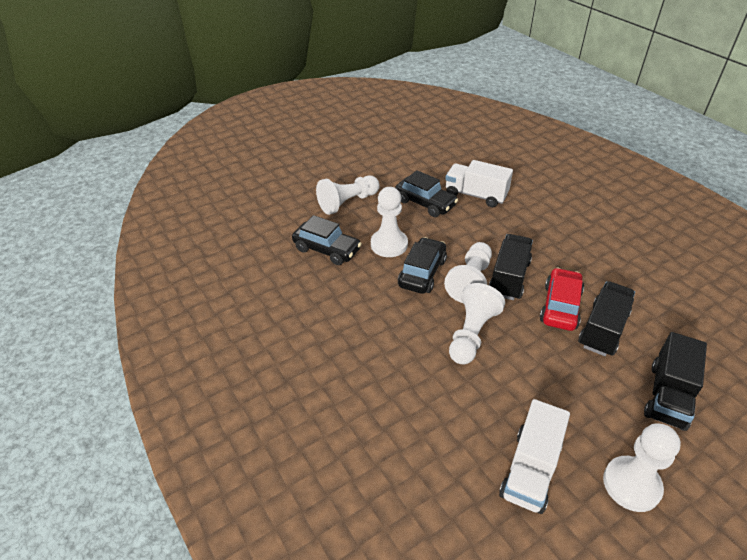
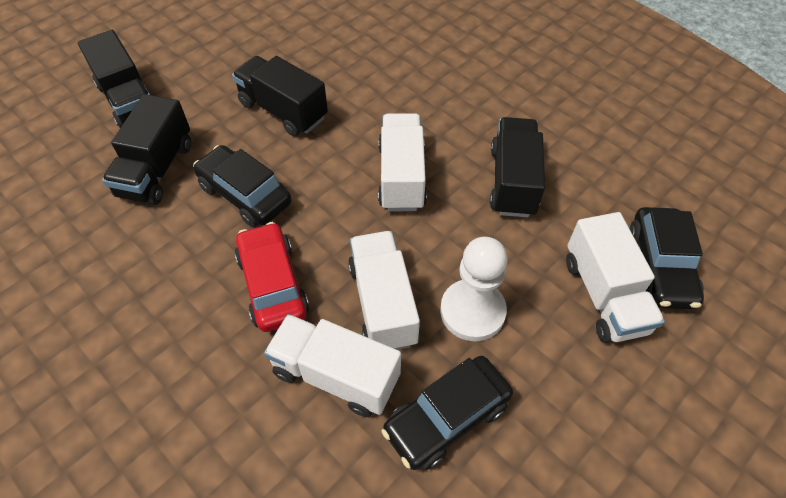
black truck: [489,234,533,300] [578,281,635,356] [644,332,707,431] = 3 -> [78,30,150,128] [102,94,191,205] [232,56,328,137] [490,117,545,218] = 4
white pawn: [316,175,380,215] [371,187,408,257] [444,242,492,303] [449,283,505,364] [603,423,681,512] = 5 -> [440,237,508,341] = 1
white truck: [445,160,513,207] [499,399,570,514] = 2 -> [264,314,401,417] [348,231,420,350] [378,113,427,211] [566,212,665,343] = 4

